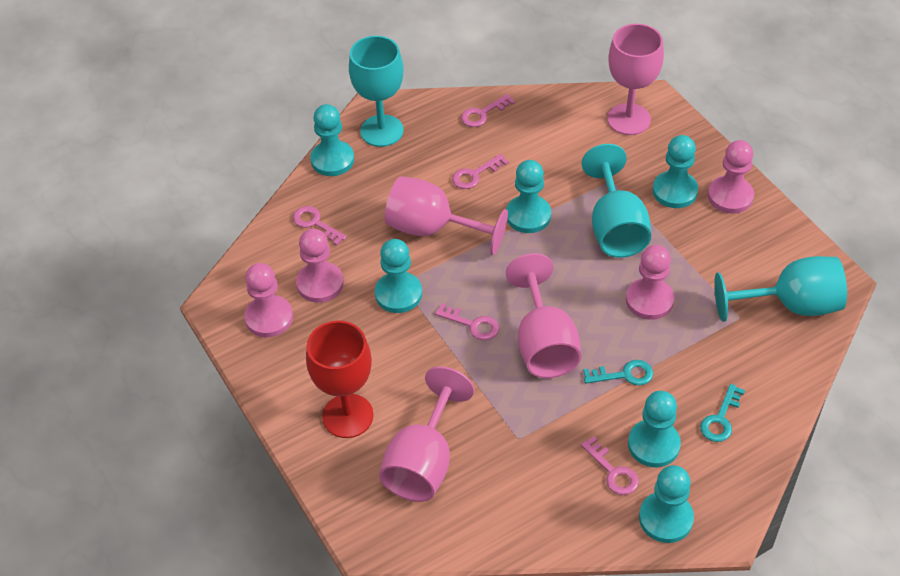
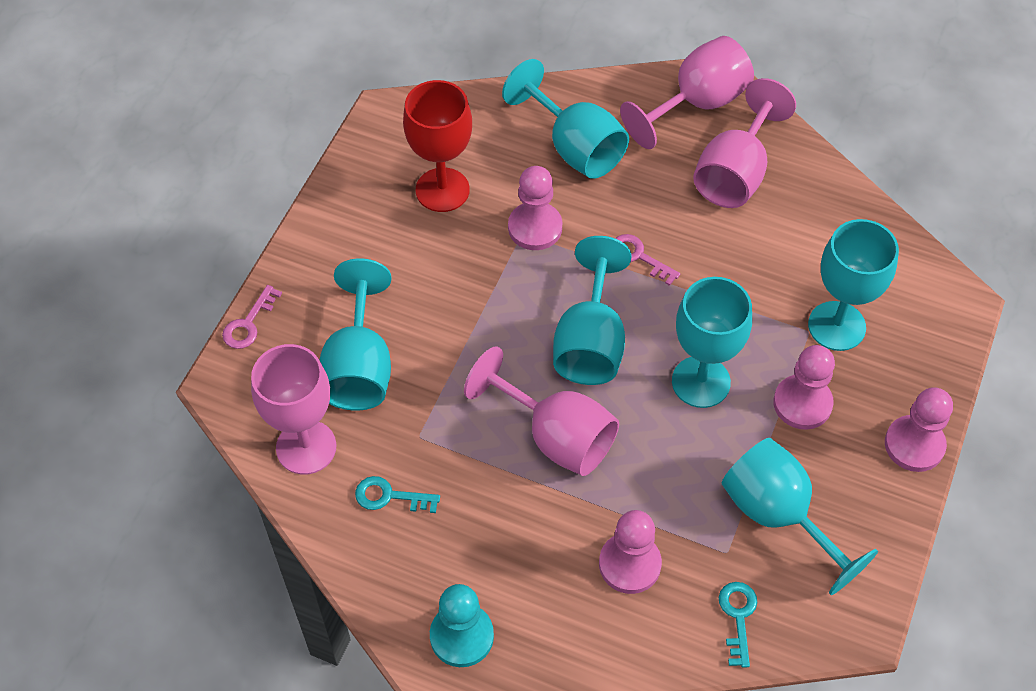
pink key: [293,206,347,246] [435,303,499,340] [452,154,509,189] [461,94,515,127] [581,436,639,495] = 5 -> [222,285,282,349] [615,234,680,286] = 2
turquoise goblet: [349,36,404,147] [581,144,651,258] [714,256,847,322] = 3 -> [320,259,391,410] [502,59,629,179] [553,236,632,385] [672,277,752,408] [722,438,878,595] [808,219,899,351] = 6
turquoise pawn: [310,104,354,176] [375,239,422,313] [506,160,551,233] [628,391,681,467] [639,465,694,543] [652,135,698,208] = 6 -> [430,584,494,667] = 1

